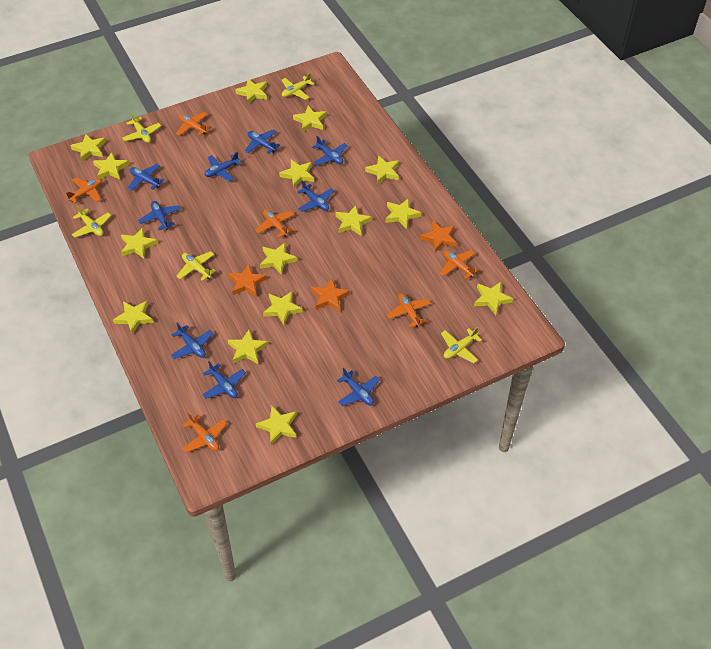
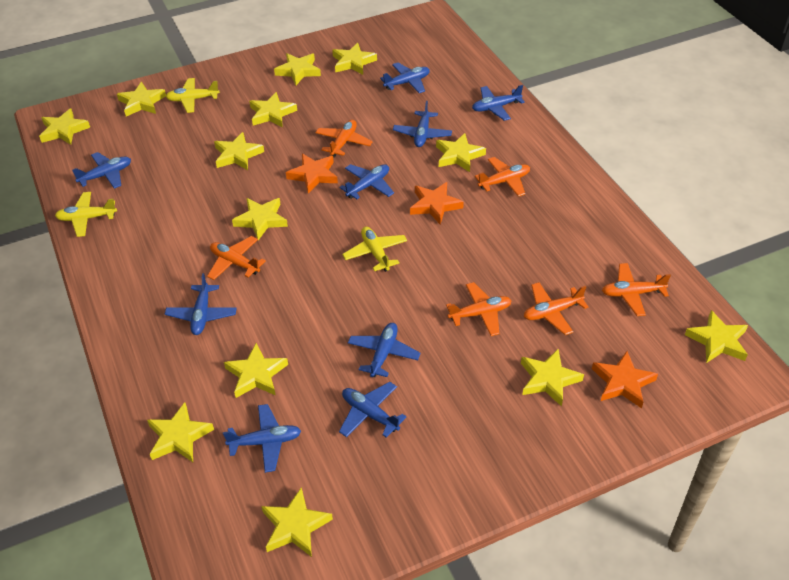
yellow plane: [72,205,111,237] [122,112,161,143] [177,251,216,281] [282,73,314,100] [441,327,482,363] = 5 -> [55,192,117,237] [166,78,220,113] [342,227,407,272] = 3
yellow star: [70,134,106,162] [93,152,129,180] [113,301,154,335] [121,227,158,259] [228,330,268,364] [235,78,267,104] [256,406,297,445] [260,243,297,275] [263,291,303,326] [279,159,314,188] [293,106,327,132] [335,205,372,236] [365,155,399,184] [386,198,421,229] [474,282,513,315] = 15 -> [39,108,90,145] [117,82,166,117] [147,402,214,462] [214,132,264,170] [224,343,288,398] [232,198,288,240] [249,92,297,128] [261,487,333,557] [274,53,321,85] [332,43,377,75] [436,133,486,172] [521,349,584,407] [685,310,748,363] = 13

